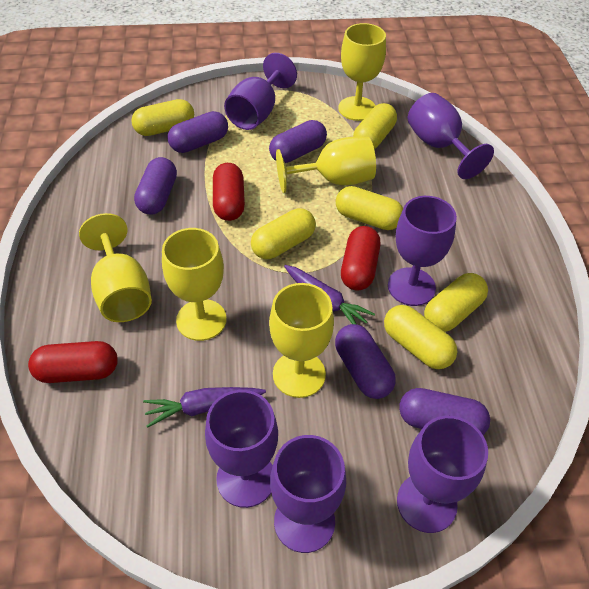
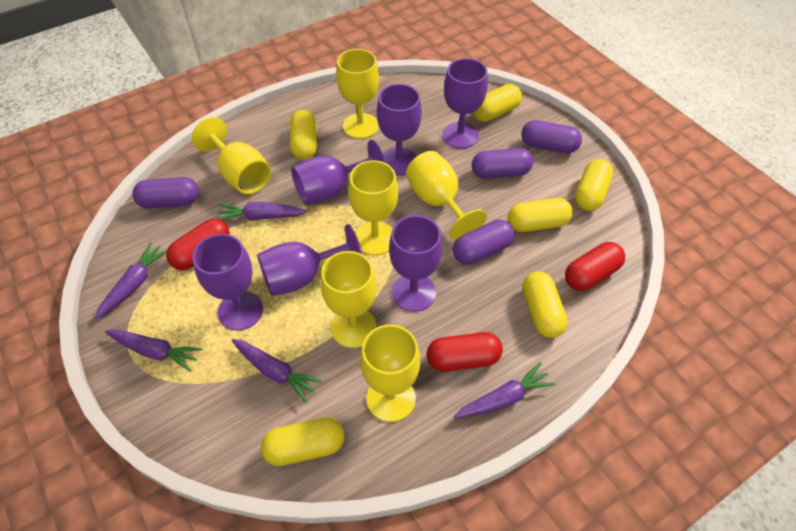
purple capsule: [134,157,177,214] [168,111,228,153] [269,120,327,163] [335,324,396,399] [399,388,490,435] = 5 -> [132,177,199,209] [453,220,515,265] [472,148,533,179] [521,120,582,153] = 4
purple carrot: [143,387,266,428] [284,265,375,324] = 2 -> [95,242,167,319] [105,329,203,372] [217,202,307,221] [232,339,322,403] [454,362,555,418] = 5
yellow goblet: [79,213,152,322] [162,228,227,341] [269,283,334,398] [276,137,376,193] [338,23,386,121] = 5 -> [192,117,271,195] [321,251,377,348] [336,49,379,139] [348,160,398,255] [360,325,420,422] [406,151,487,241] = 6

